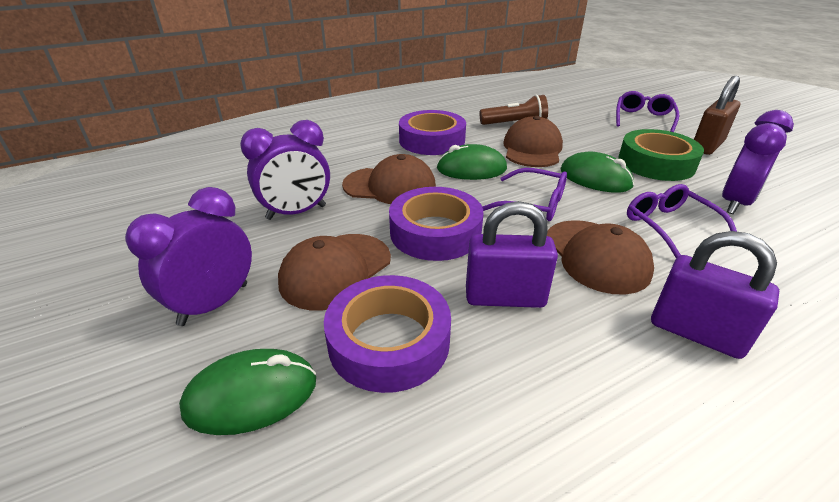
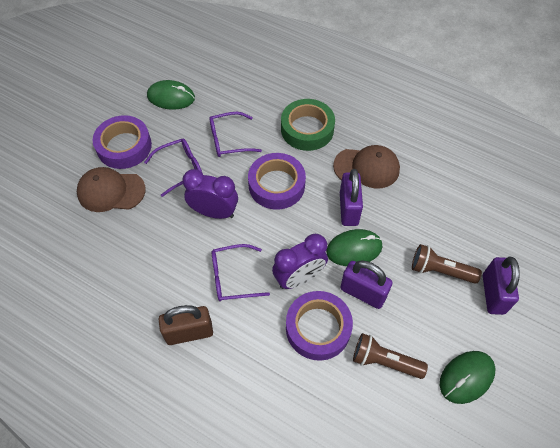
brown cap: [278,234,391,310] [342,154,436,204] [503,116,563,167] [547,220,654,295] = 4 -> [77,167,146,212] [333,145,400,189] = 2
brown flashlight: [480,95,548,125] = 1 -> [353,333,428,379] [412,244,482,284] = 2
purple clock: [125,187,252,326] [240,120,330,220] [722,110,794,214] = 3 -> [182,169,238,219] [272,234,328,289] = 2
purple padlock: [466,201,558,308] [651,231,780,359] = 2 -> [340,169,363,226] [340,260,393,309] [483,257,520,315] = 3

